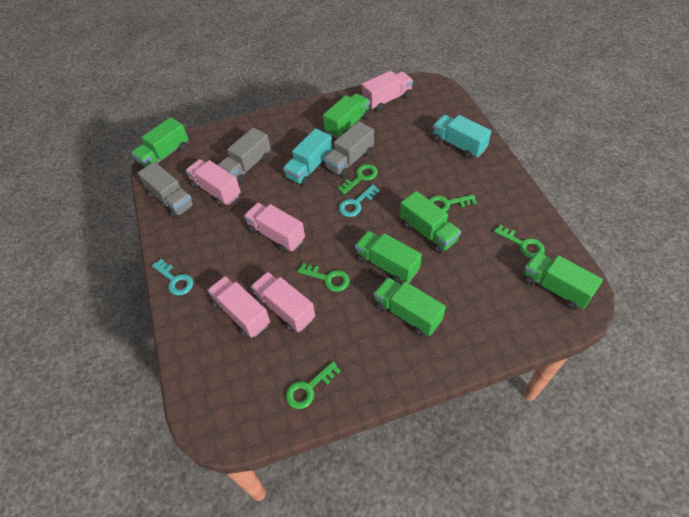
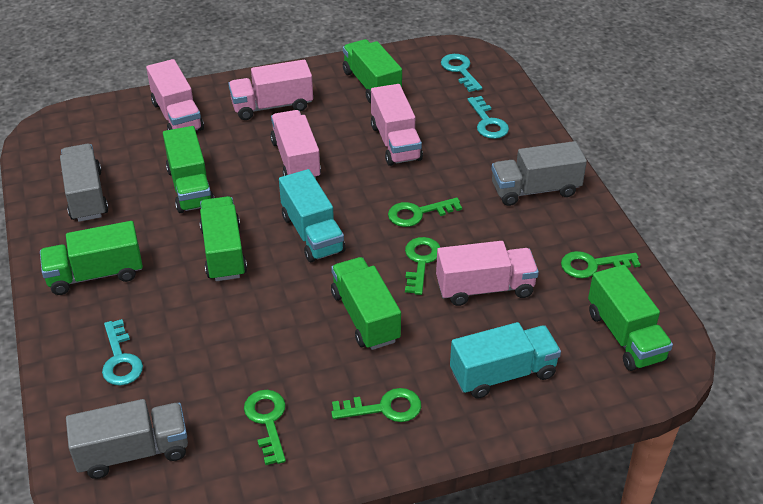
turquoise key: [152,259,193,295] [339,185,380,217] = 2 -> [102,319,143,386] [441,54,482,92] [468,96,509,139] = 3

